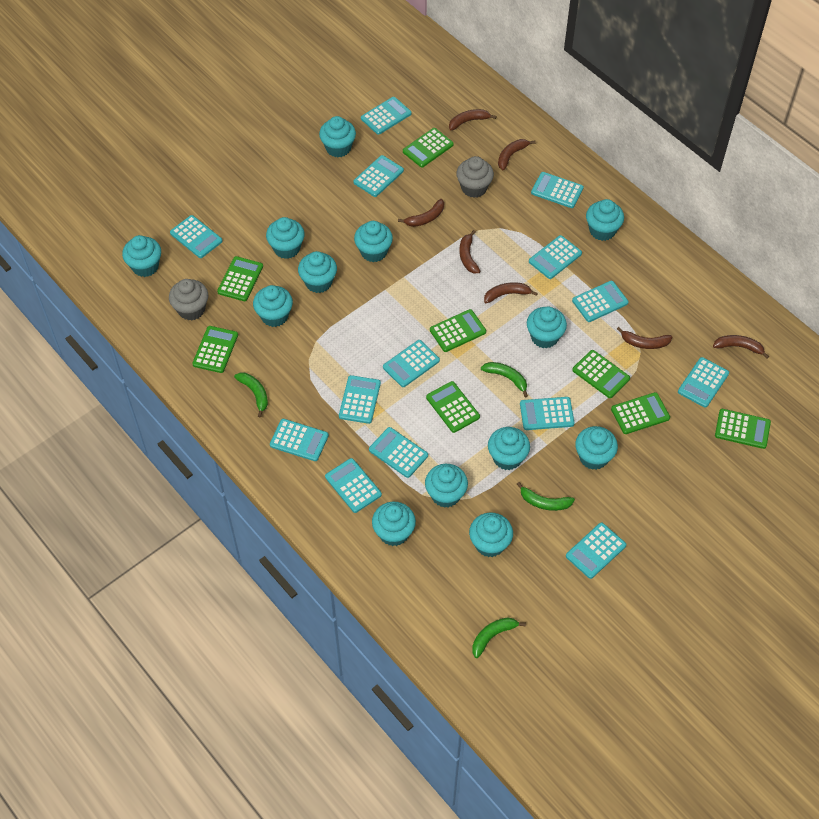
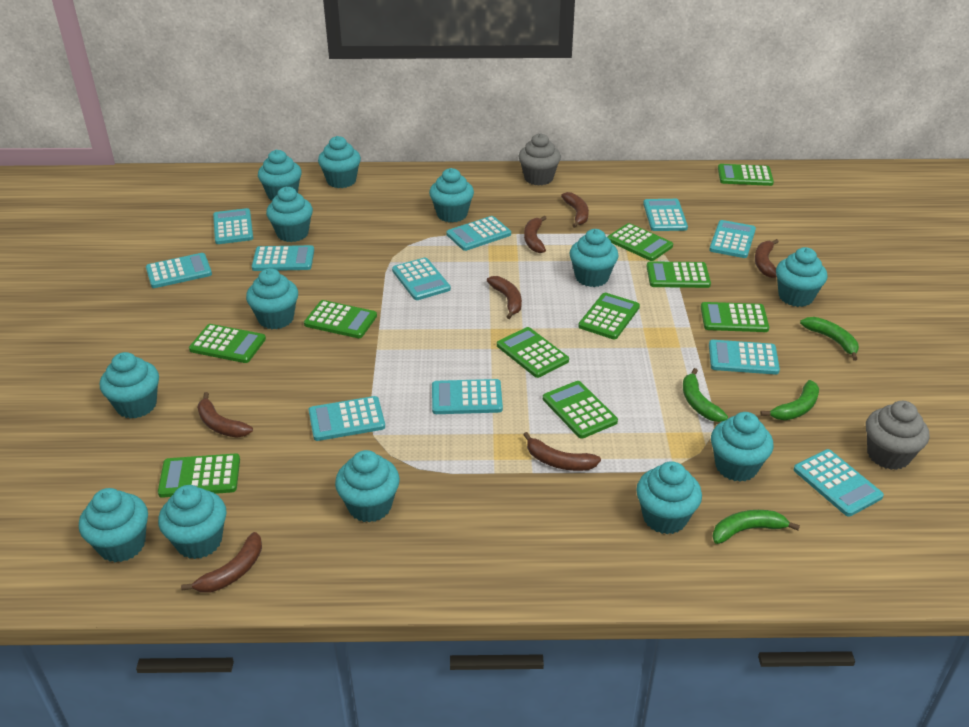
green calculator: [192,326,238,373] [217,256,263,301] [403,128,454,167] [426,381,480,433] [430,309,486,352] [572,350,630,398] [611,392,670,434] [715,409,771,449] = 8 -> [158,454,240,498] [189,324,266,363] [304,300,377,338] [497,327,569,378] [543,381,618,439] [578,293,640,339] [607,223,673,261] [647,261,711,288] [701,302,769,332] [718,164,774,186] = 10
turquoise calculator: [170,215,223,258] [270,419,329,461] [325,458,382,513] [339,375,381,424] [353,155,404,197] [361,97,411,135] [369,427,428,478] [383,340,440,387] [520,397,575,430] [529,235,582,279] [531,172,584,208] [566,522,626,579] [572,281,629,322] [678,357,729,408] = 14 -> [146,253,212,288] [213,208,253,244] [252,245,314,271] [309,396,385,441] [392,258,451,300] [432,379,503,414] [446,216,511,251] [643,199,688,231] [709,220,756,258] [709,340,780,375] [794,449,884,517] = 11

